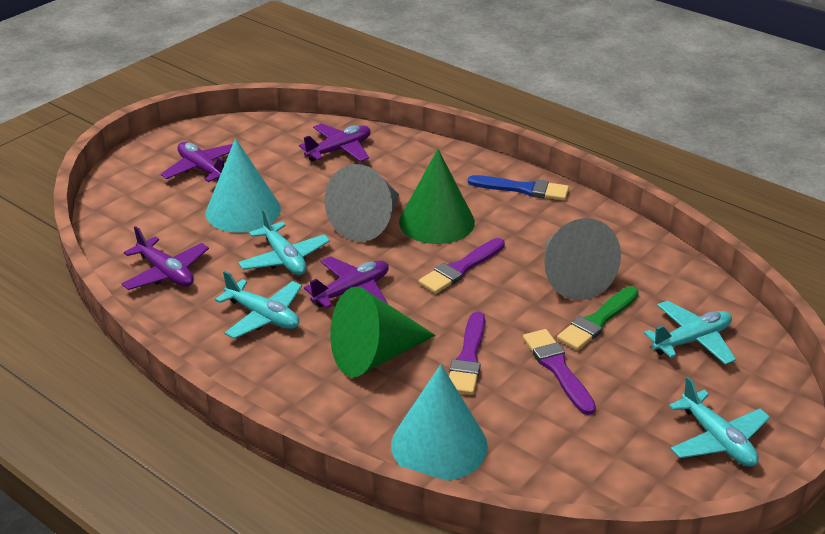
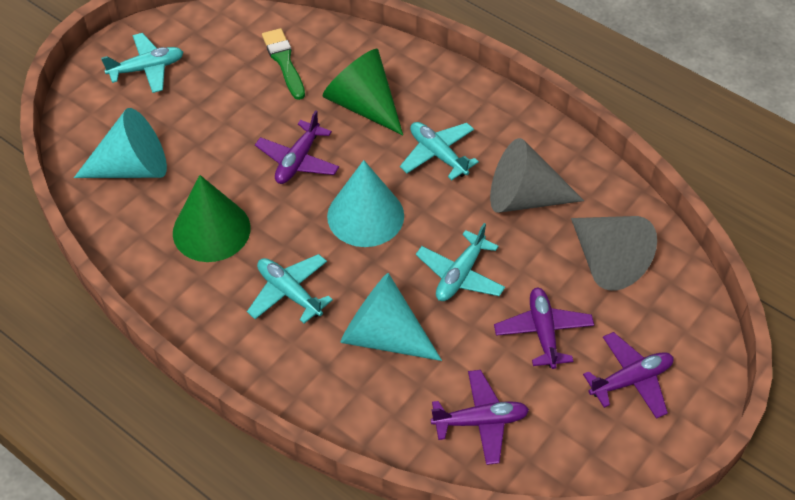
blue brush: [468,175,569,200] = 1 -> none = 0
purple brush: [419,238,505,294] [449,312,485,395] [523,329,596,415] = 3 -> none = 0
turquoise cone: [206,138,281,233] [391,364,488,481] = 2 -> [74,108,167,178] [327,160,404,247] [340,273,442,361] = 3

